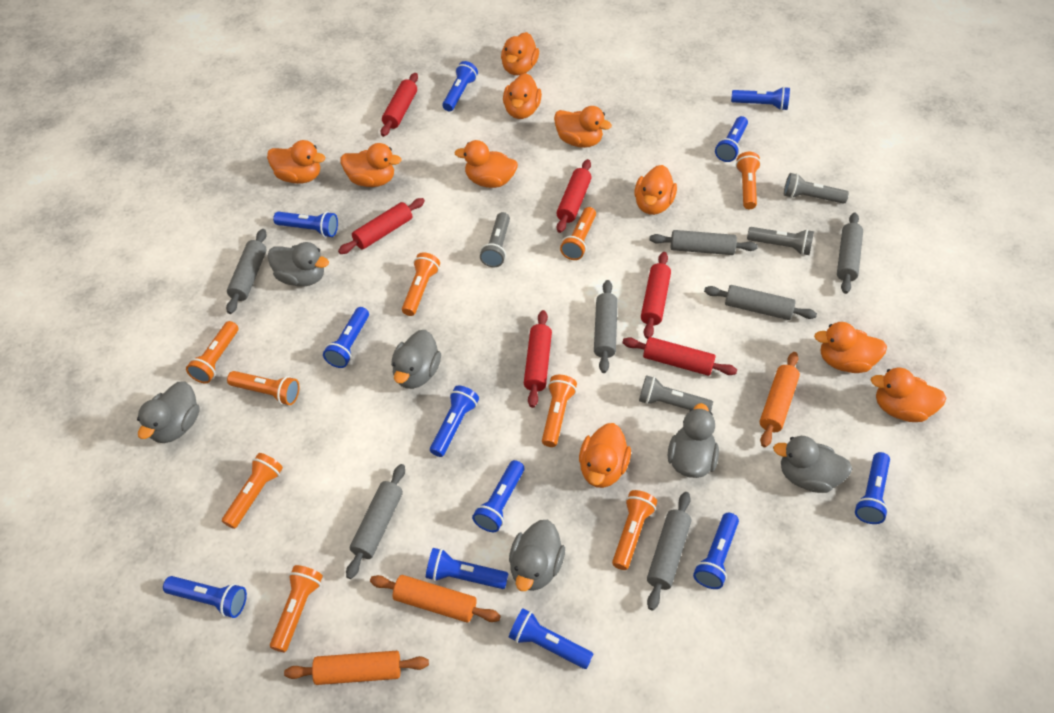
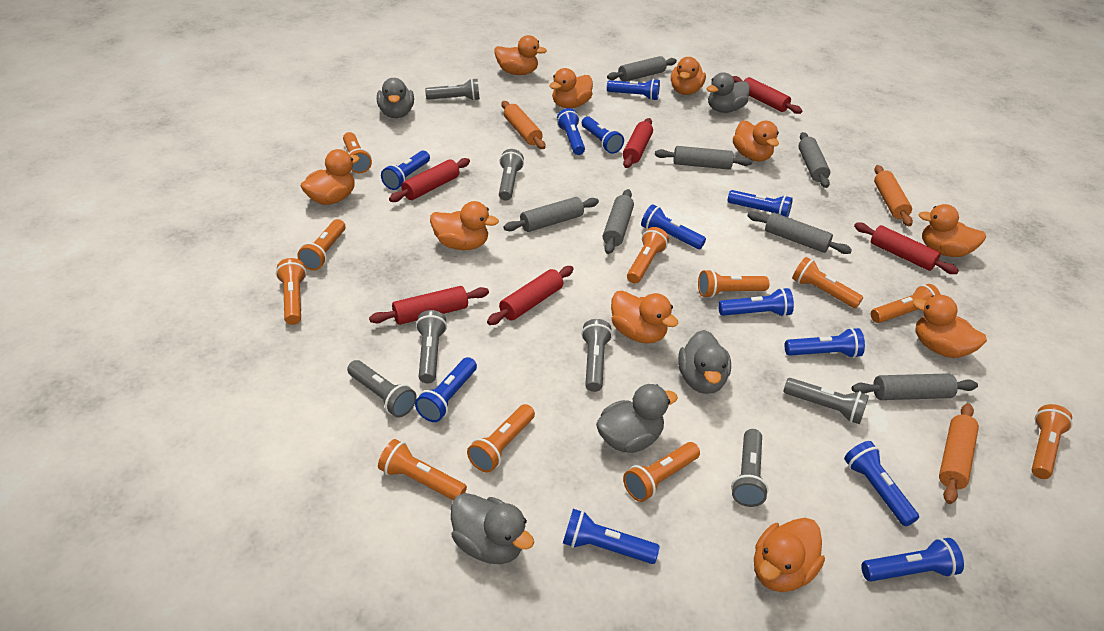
grey duck: [137,381,199,443] [267,242,329,287] [391,330,441,389] [509,520,565,591] [668,403,719,478] [773,436,852,493] = 6 -> [377,78,414,118] [451,493,534,564] [596,384,678,453] [678,330,731,394] [707,72,750,113] = 5
grey flashlight: [480,212,510,267] [639,375,713,412] [747,227,814,255] [784,173,849,204] = 4 -> [347,360,417,418] [416,310,447,383] [425,78,480,101] [499,149,524,201] [581,319,612,392] [731,429,769,507] [784,378,869,424] = 7
orange flashlight: [186,321,238,383] [222,453,283,529] [227,371,299,405] [270,565,323,652] [402,252,440,316] [542,375,577,447] [560,207,596,260] [612,490,657,570] [736,152,761,209] = 9 -> [276,258,307,325] [297,219,346,270] [343,132,372,173] [378,439,467,501] [467,404,535,473] [623,442,700,502] [627,227,669,283] [698,269,770,298] [792,257,863,308] [871,284,941,323] [1032,404,1073,479] = 11

